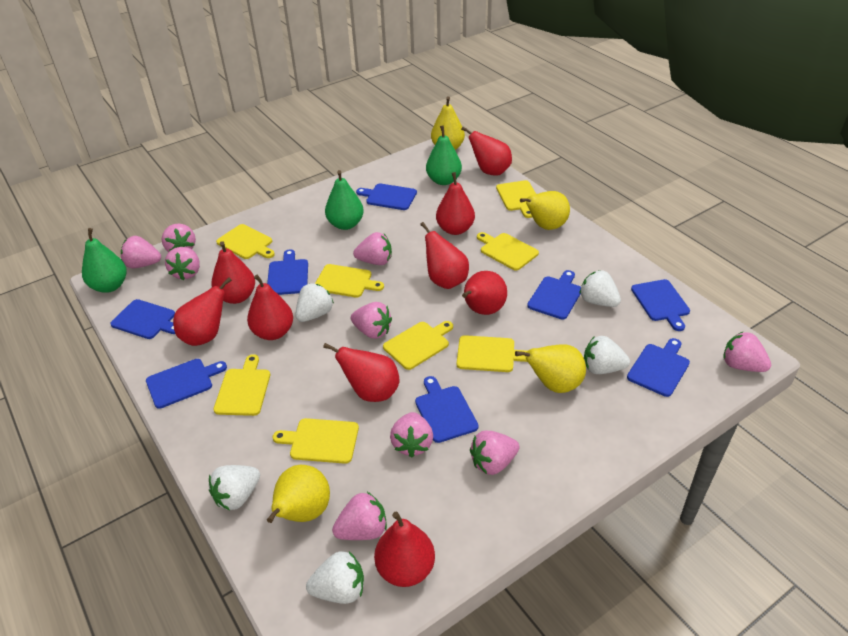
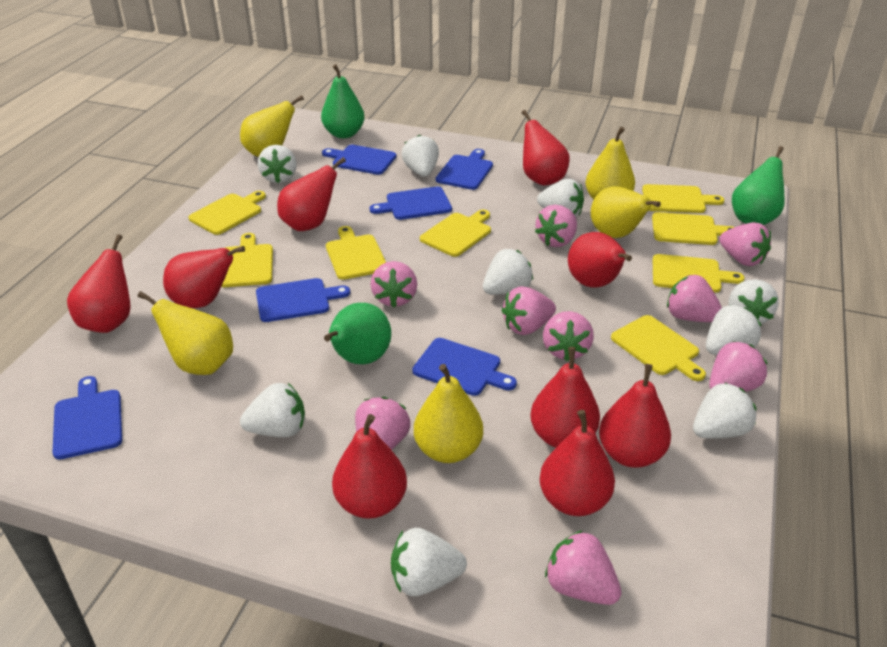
blue cutting board: [110,299,175,339] [146,359,227,409] [267,249,308,295] [356,183,417,210] [415,376,479,443] [527,270,581,320] [627,338,690,397] [631,279,690,331] = 8 -> [52,376,122,459] [256,278,350,322] [322,145,396,175] [370,186,452,220] [412,338,517,396] [436,149,493,190] = 6
white strawberry: [209,465,260,510] [295,283,334,322] [306,551,364,604] [580,270,621,307] [584,336,630,374] = 5 -> [240,383,305,437] [258,145,297,183] [391,528,467,596] [402,135,439,177] [483,249,533,295] [537,179,584,217] [693,382,757,439] [706,305,761,355] [728,279,779,324] = 9
yellow pear: [267,465,330,523] [431,96,465,150] [515,344,586,393] [520,191,570,230] = 4 -> [138,291,233,375] [240,95,304,157] [414,364,483,463] [585,127,635,200] [591,186,661,238] = 5

